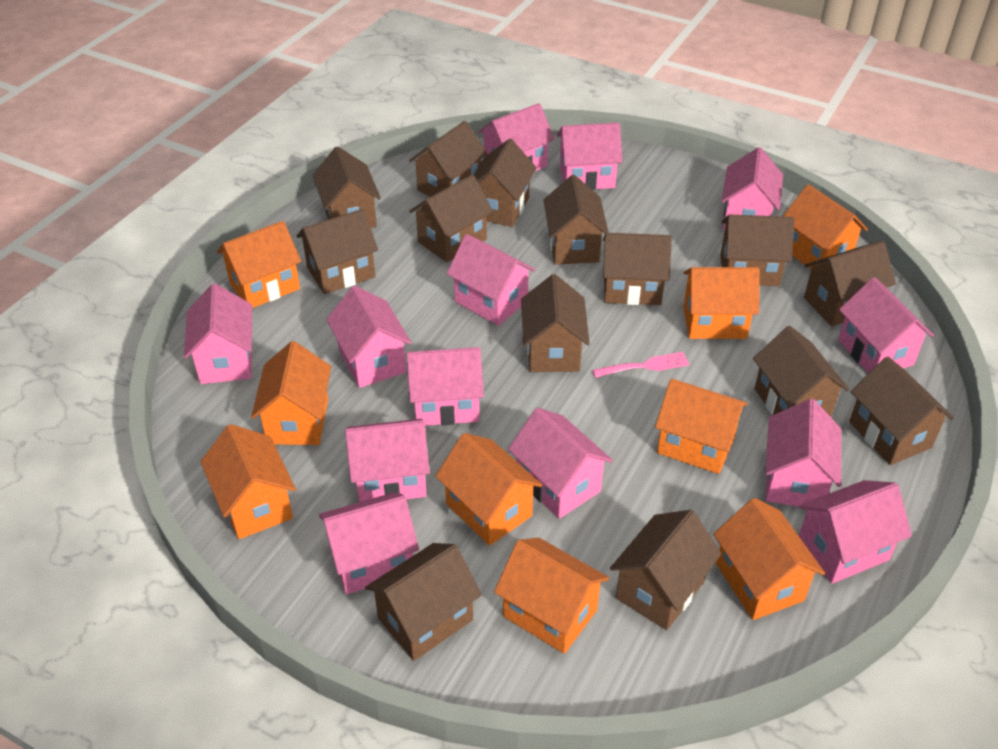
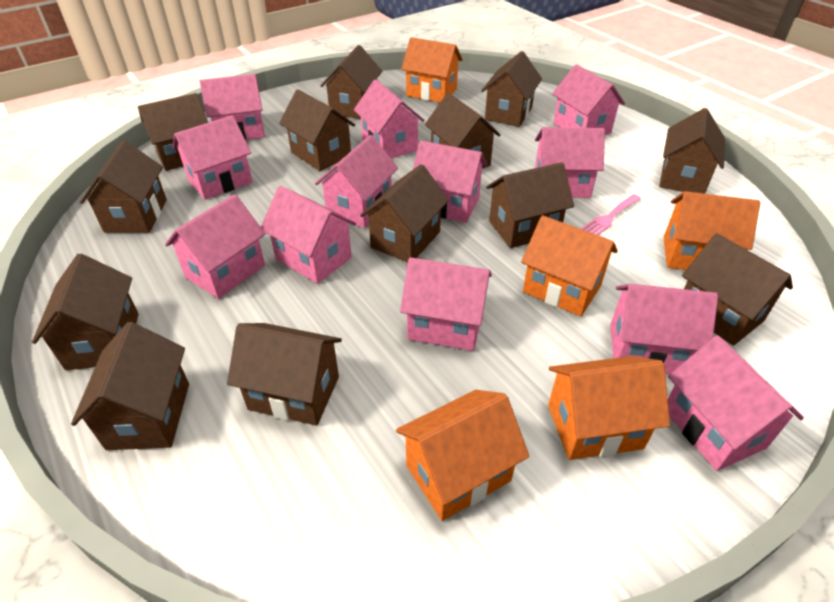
brown house: [297,209,378,294] [312,146,381,228] [365,543,482,661] [409,121,488,197] [409,175,493,262] [474,139,537,227] [521,274,590,372] [543,175,609,265] [603,233,672,305] [610,510,721,630] [720,215,794,286] [753,326,850,417] [804,241,896,327] [849,356,954,465] = 14 -> [32,254,139,370] [71,322,189,450] [80,140,167,233] [138,93,208,171] [227,323,342,426] [279,90,355,171] [320,45,382,119] [360,164,449,262] [425,93,500,169] [481,51,542,127] [486,162,574,248] [659,108,725,194] [682,233,793,346] = 13
orange house: [200,424,296,539] [217,221,301,308] [251,341,331,445] [435,433,542,546] [494,538,609,654] [655,379,748,474] [683,267,760,339] [713,498,825,620] [782,184,868,269] = 9 -> [396,390,529,521] [401,37,462,102] [521,215,618,317] [548,356,670,460] [663,191,760,270] = 5
pink house: [184,284,252,384] [319,492,419,594] [326,286,412,388] [345,419,430,502] [406,347,484,426] [447,234,536,326] [478,103,554,171] [508,408,613,519] [557,123,622,190] [722,147,783,230] [765,399,841,507] [798,480,912,584] [838,277,934,374] = 13 -> [165,194,265,299] [173,115,253,200] [200,74,265,140] [261,186,356,284] [315,135,398,228] [354,79,424,158] [400,257,492,351] [413,141,487,223] [535,127,605,198] [552,64,625,135] [610,284,718,374] [668,335,804,471] = 12

